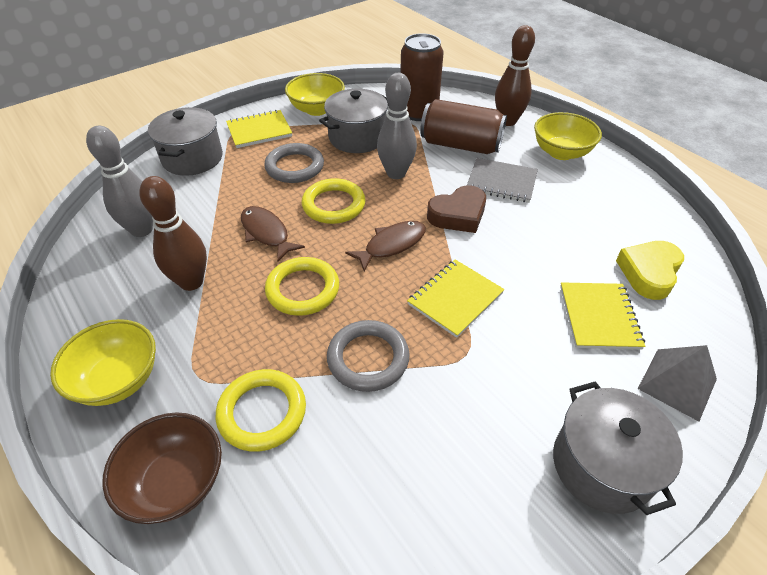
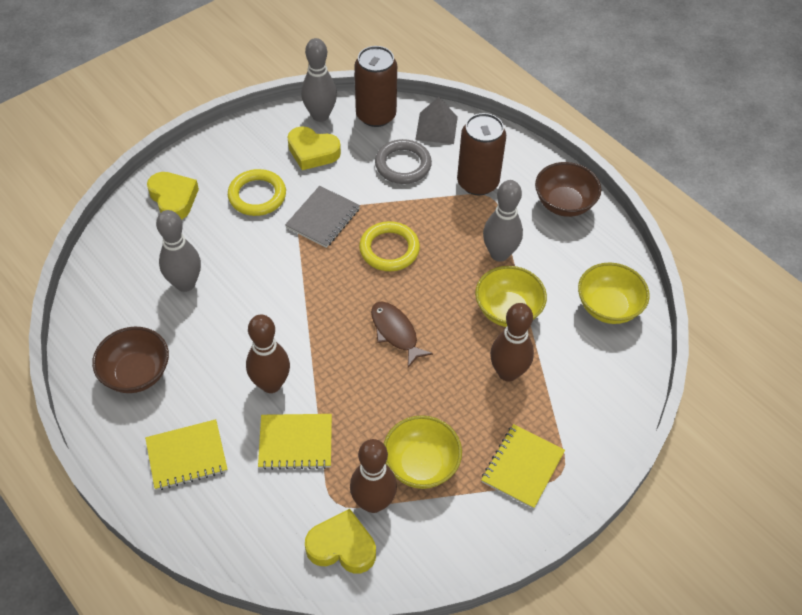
brown bowl: [102,412,222,524] = 1 -> [92,327,169,393] [535,162,601,217] = 2
brown bowling pin: [139,176,207,291] [495,25,535,126] = 2 -> [246,315,290,393] [350,439,397,513] [490,303,534,382] = 3
brown fish: [241,206,305,262] [345,221,426,272] = 2 -> [371,301,433,368] = 1
brown heart: [427,185,486,233] = 1 -> none = 0
grey bowling pin: [86,126,153,237] [377,73,417,179] = 2 -> [156,210,201,292] [301,38,337,122] [483,180,523,262] = 3
grey pot: [148,107,223,176] [319,89,389,153] [553,381,683,515] = 3 -> none = 0
grey ring: [264,143,324,183] [327,320,410,392] = 2 -> [375,139,432,184] = 1
yellow heart: [616,241,684,300] = 1 -> [147,172,199,220] [288,126,341,170] [305,509,376,573] = 3
yellow ring: [216,369,306,452] [265,257,339,316] [302,178,366,224] = 3 -> [228,169,286,216] [359,221,420,271] = 2

